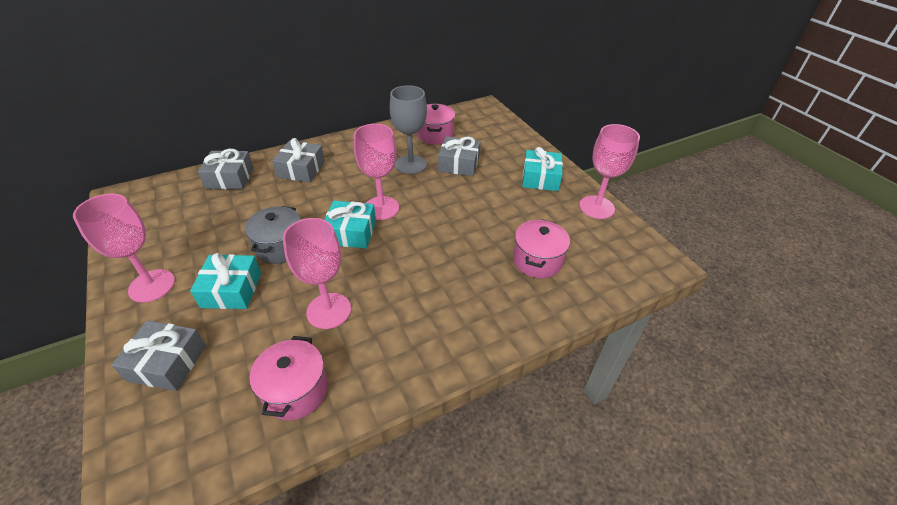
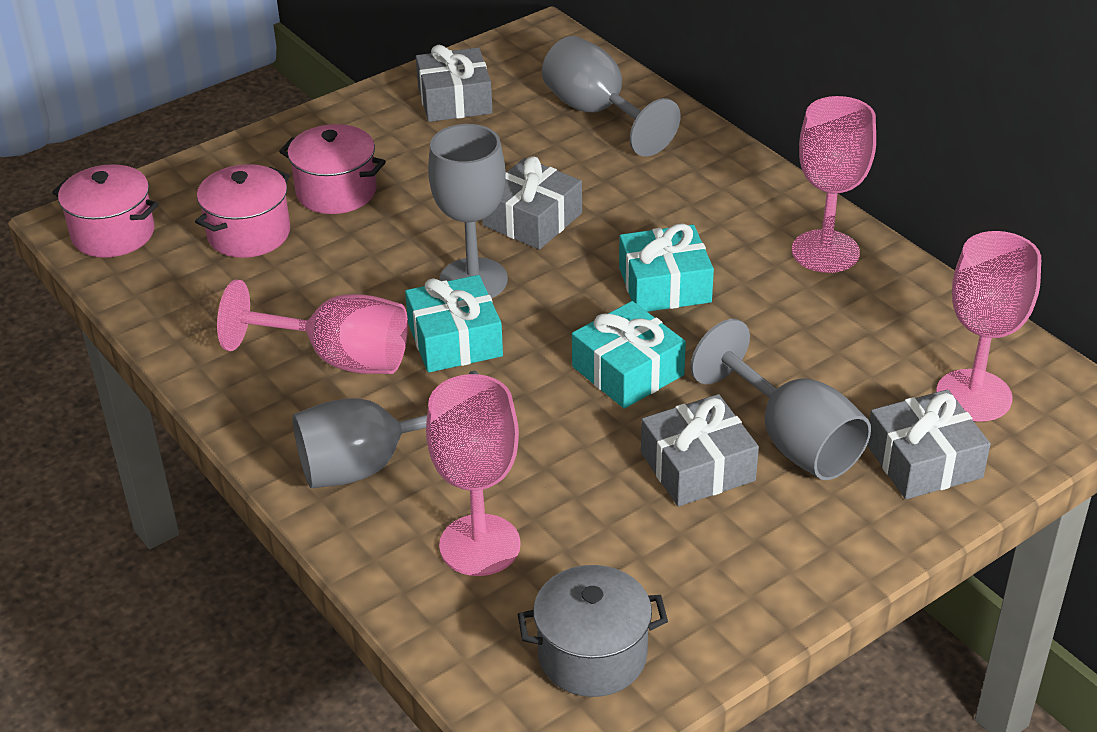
grey goblet: [390,85,427,174] = 1 -> [293,371,478,488] [428,124,508,298] [542,36,681,157] [691,319,871,480] = 4

